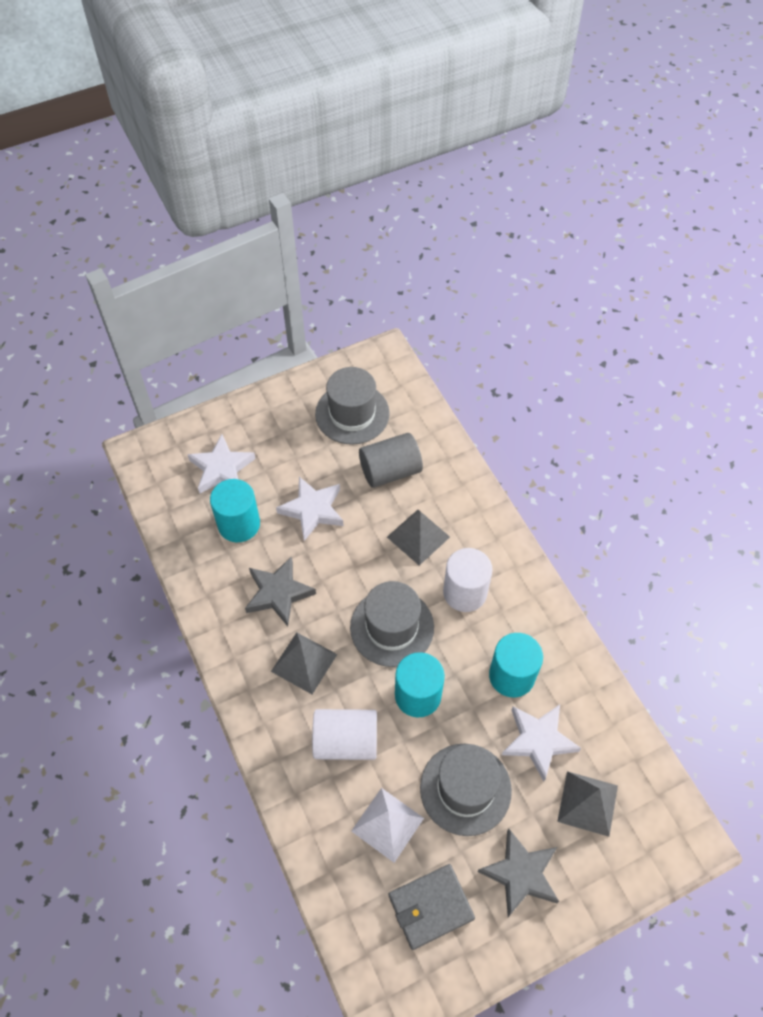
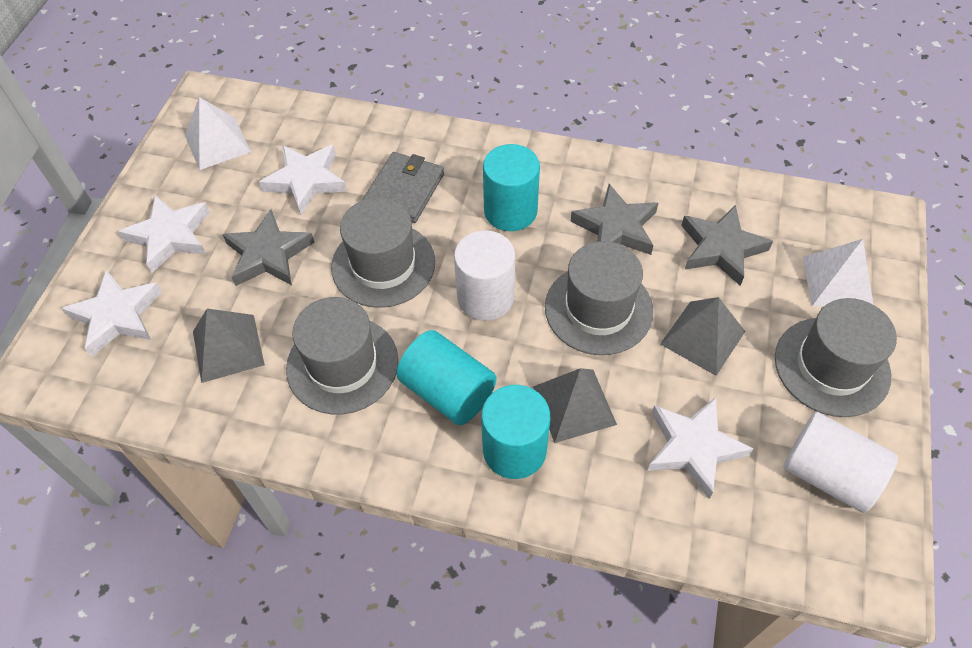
grey cylinder: [359,433,423,488] = 1 -> none = 0
grey hat: [315,367,390,445] [350,581,434,667] [420,744,512,836] = 3 -> [286,297,398,415] [331,198,435,308] [545,241,653,355] [775,298,897,417] = 4
grey star: [245,556,316,626] [478,828,559,917] = 2 -> [222,209,315,286] [570,184,658,255] [681,205,773,286] = 3
white pyramid: [351,788,424,863] = 1 -> [185,97,251,170] [803,239,874,306] = 2
white star: [187,434,256,493] [276,477,344,541] [502,705,581,781] = 3 -> [62,269,162,357] [118,195,210,273] [259,145,347,215] [647,397,753,499] = 4

